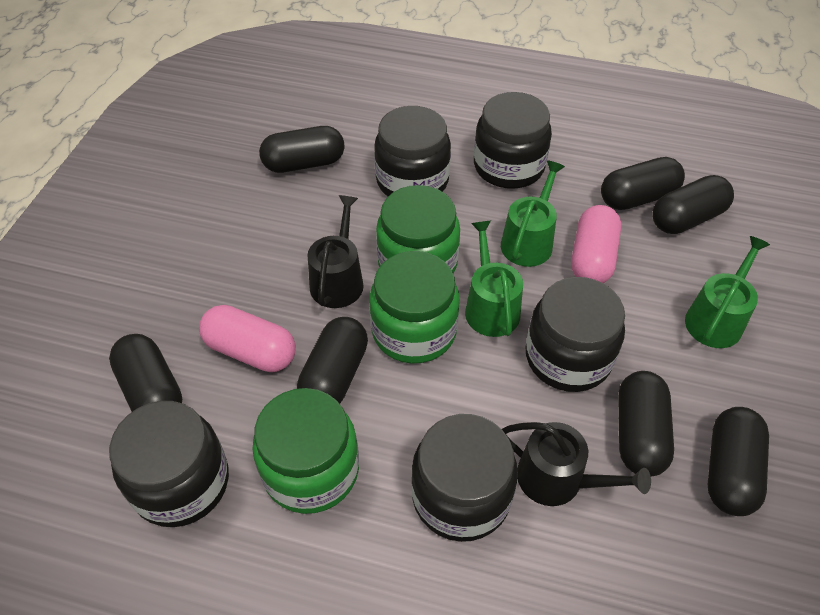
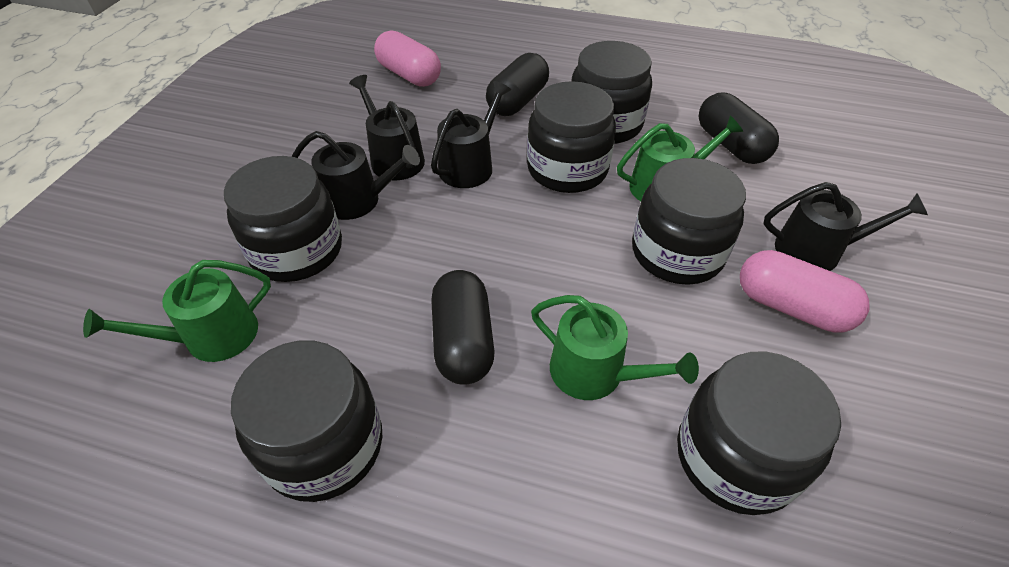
black capsule: [109,334,182,412] [259,126,345,173] [297,317,368,404] [601,157,685,210] [618,371,674,477] [652,175,734,234] [708,407,769,516] = 7 -> [431,270,494,385] [486,53,549,116] [698,93,779,164] = 3
black jar: [109,401,229,527] [374,106,451,196] [411,414,518,542] [474,92,552,189] [526,277,625,392] = 5 -> [224,156,342,282] [231,340,382,502] [527,81,616,193] [571,41,652,144] [632,158,746,285] [677,352,841,515] = 6
black watering can: [307,195,364,308] [502,422,651,506] = 2 -> [291,131,420,220] [349,75,425,180] [431,81,511,188] [763,182,928,271] = 4
green jar: [252,388,359,514] [369,251,460,364] [376,185,460,274] = 3 -> none = 0

